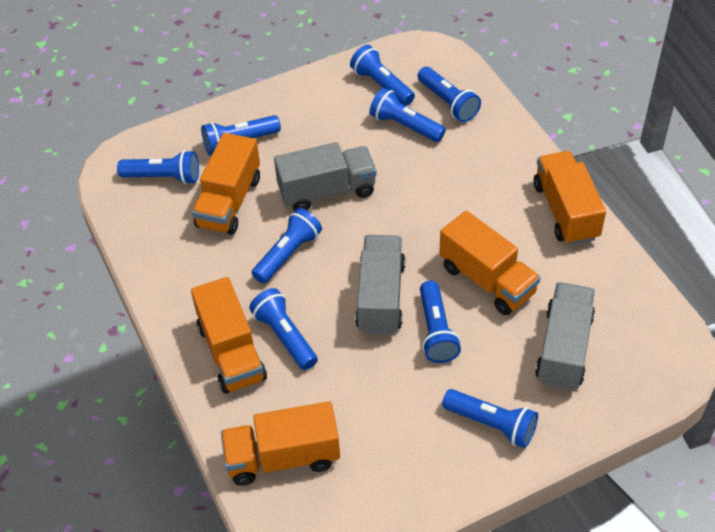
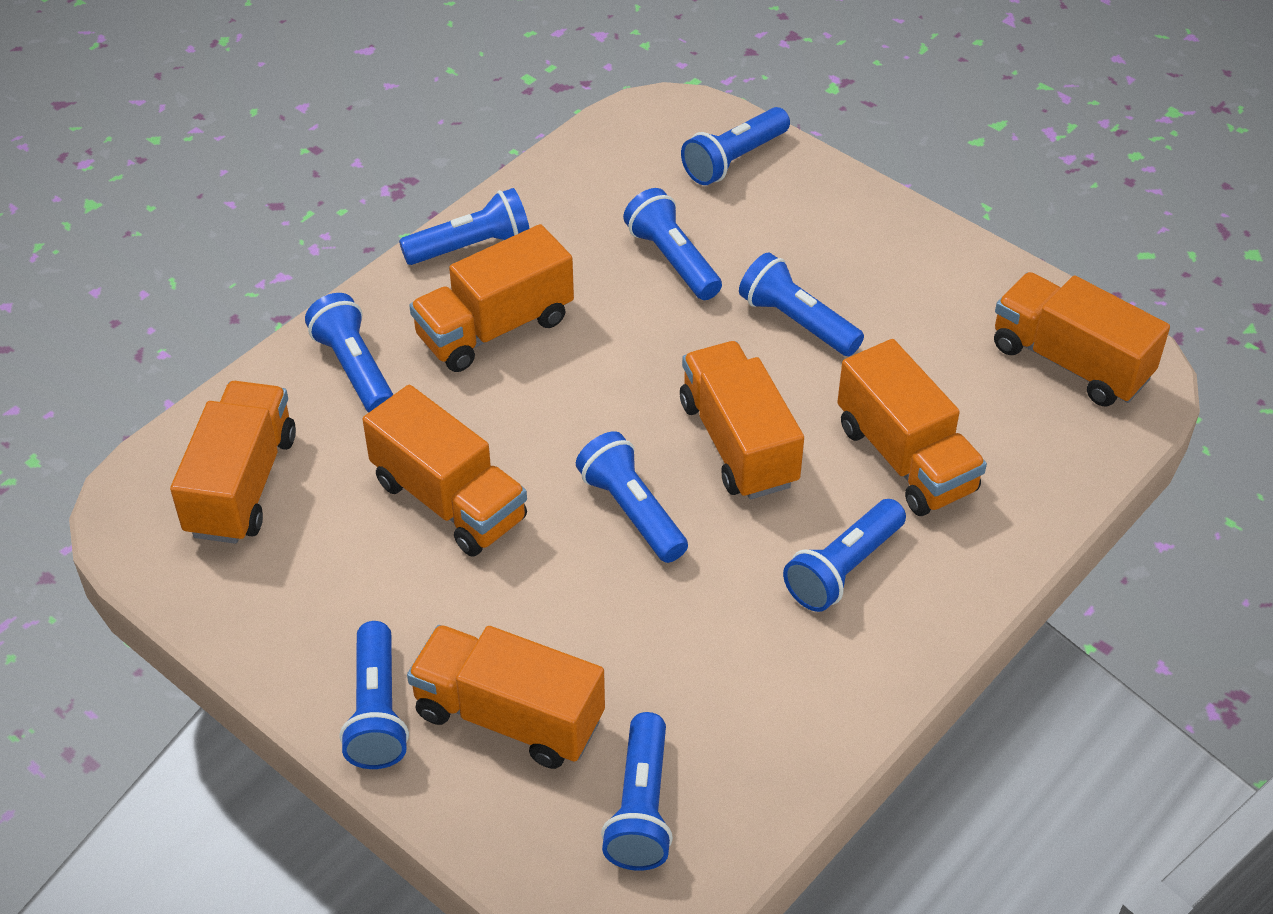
grey truck: [274,142,377,211] [355,235,406,335] [535,282,595,390] = 3 -> none = 0
orange truck: [191,277,267,394] [192,133,260,235] [221,401,340,486] [439,211,541,315] [534,151,606,245] = 5 -> [170,381,296,544] [363,385,527,557] [407,625,605,769] [409,224,574,372] [680,341,804,500] [837,339,987,516] [994,272,1170,406] = 7

